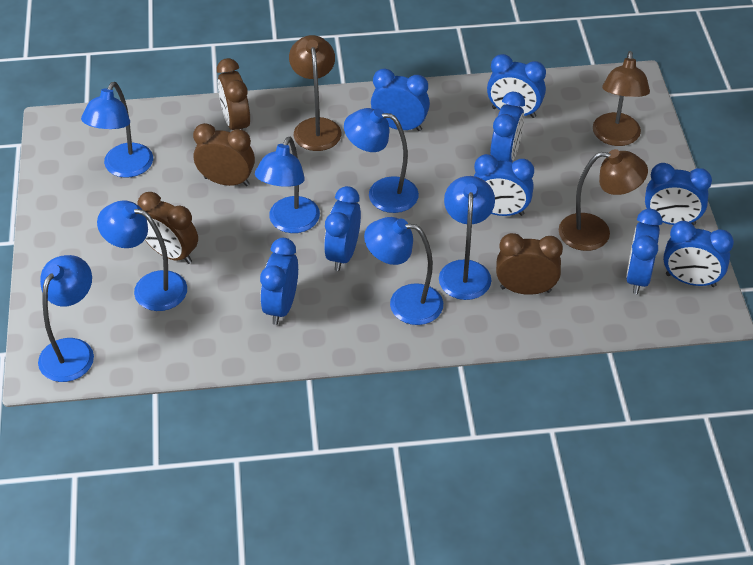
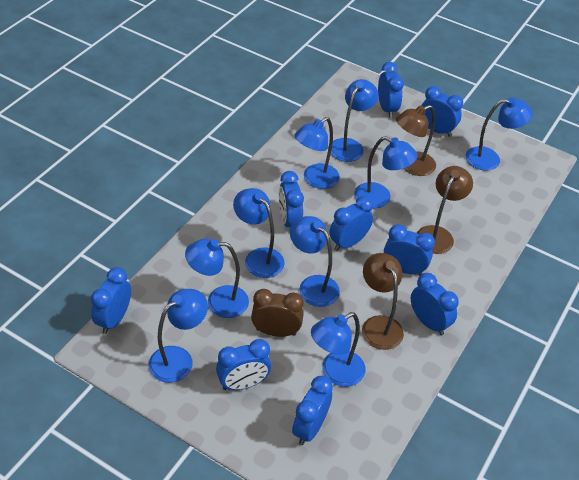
blue lamp: [38,255,94,382] [81,82,153,178] [97,200,187,311] [255,137,320,233] [344,108,419,213] [364,217,443,325] [439,176,495,300] = 7 -> [149,289,208,383] [185,239,249,318] [233,188,285,278] [290,216,340,307] [295,117,340,189] [311,312,365,387] [331,79,379,162] [354,136,418,209] [465,97,533,171] = 9
brown clock: [137,192,198,264] [193,123,255,186] [217,58,250,130] [496,233,563,295] = 4 -> [251,289,304,337] = 1

